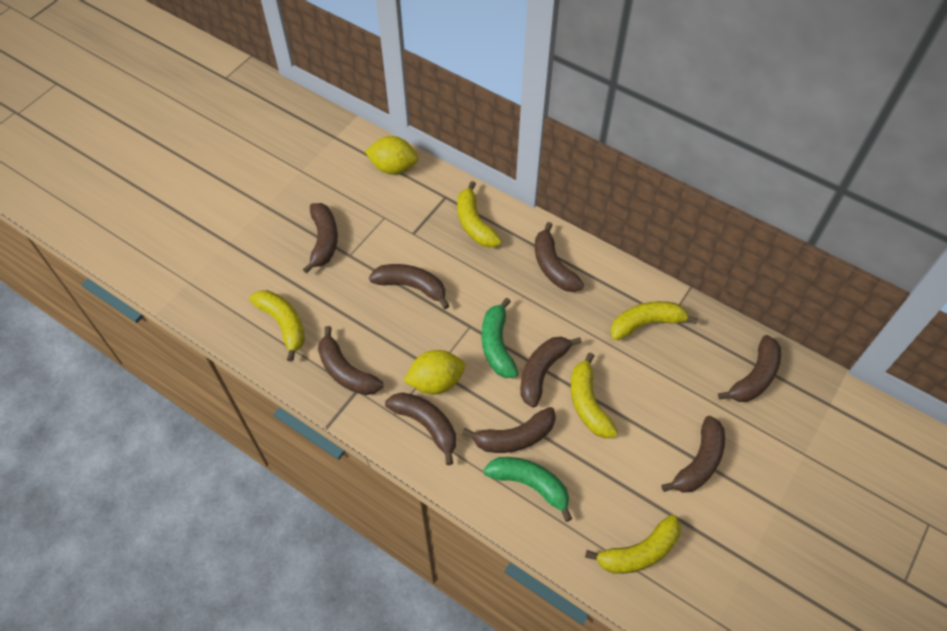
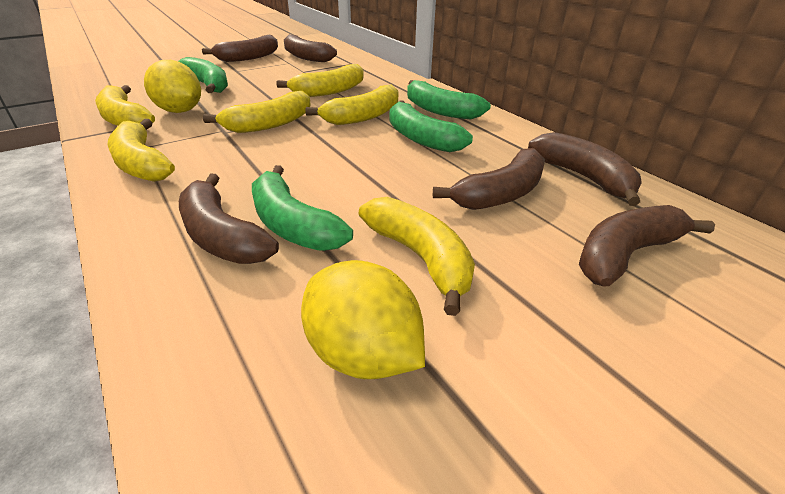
brown banana: [303,203,338,274] [318,326,383,395] [369,264,450,309] [385,392,456,465] [462,407,556,453] [521,337,582,408] [535,222,584,292] [661,416,725,493] [718,335,781,402] = 9 -> [179,174,279,264] [202,35,278,62] [284,34,337,62] [433,148,545,210] [528,132,642,206] [579,205,715,286] = 6
green banana: [482,298,518,378] [483,457,572,522] = 2 -> [178,57,228,93] [252,165,353,251] [390,101,473,152] [407,80,491,119] = 4
yellow banana: [250,290,305,362] [457,181,502,248] [571,353,618,439] [585,515,681,574] [611,301,698,340] = 5 -> [95,85,155,126] [108,119,175,182] [203,91,311,133] [276,64,364,97] [305,85,398,125] [359,197,475,316] = 6

